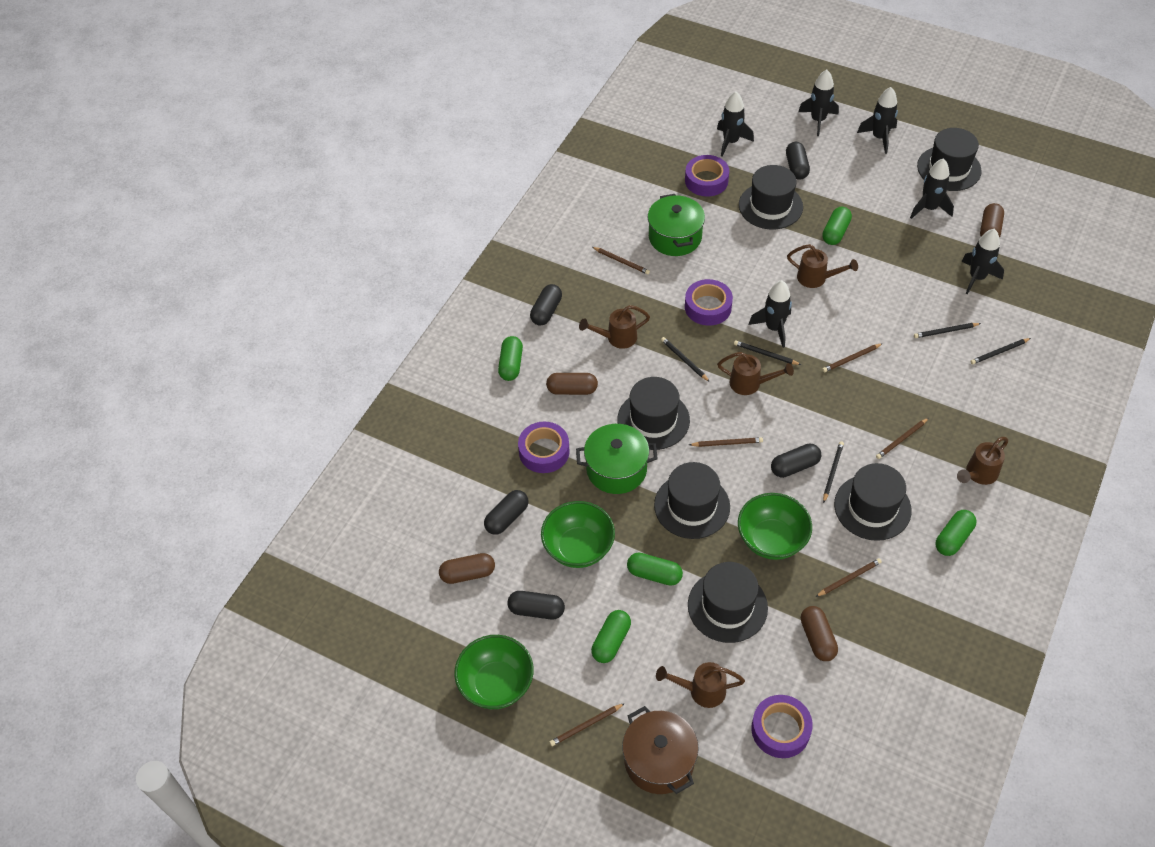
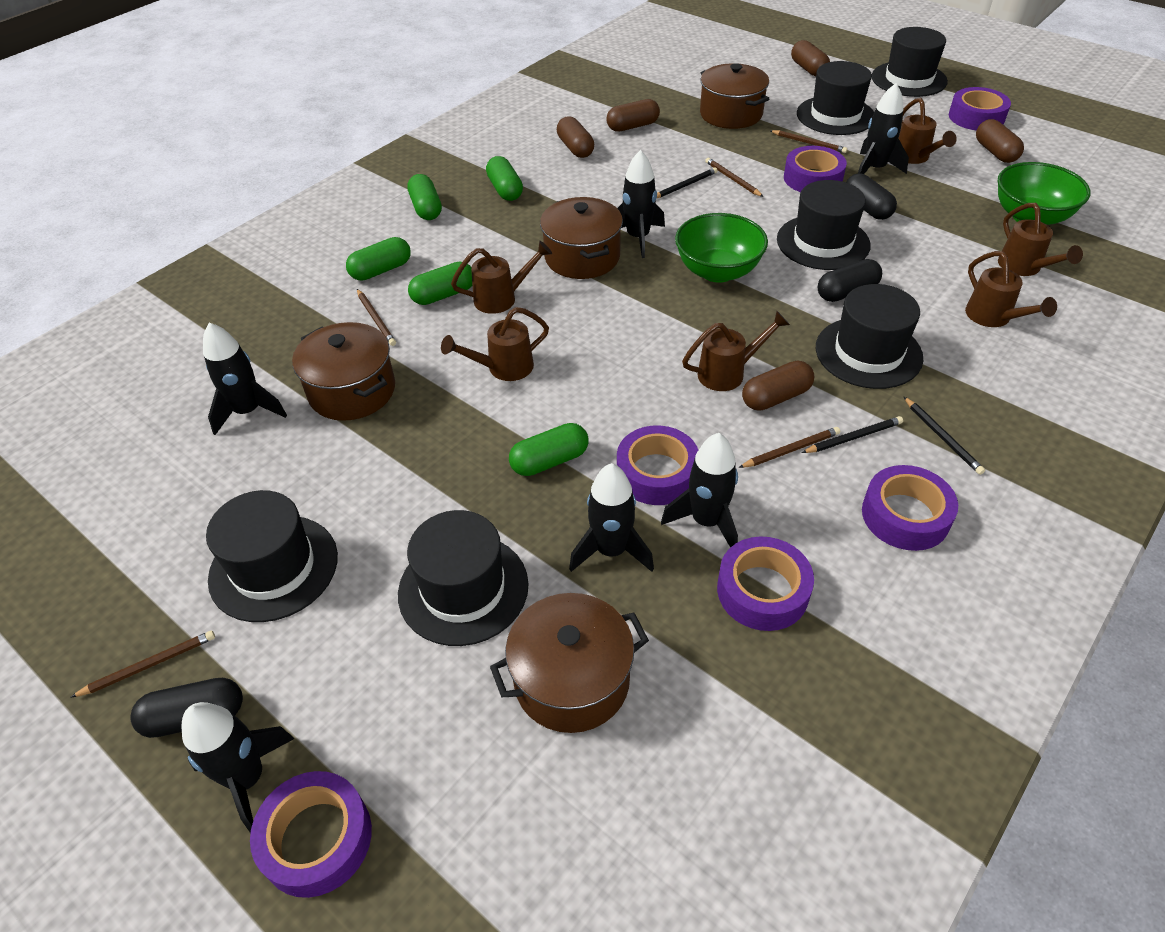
black capsule: [484,490,528,535] [507,591,565,619] [530,284,562,325] [771,444,821,478] [786,142,810,179] = 5 -> [130,678,243,738] [817,259,882,302] [846,173,897,220] = 3
black pencil: [661,337,710,382] [734,340,801,365] [823,441,844,503] [914,323,981,338] [970,338,1031,364] = 5 -> [657,167,718,198] [802,416,903,453] [904,397,985,475] = 3
brown capsule: [439,553,495,584] [546,373,598,395] [801,606,838,661] [980,203,1004,238] = 4 -> [557,116,594,158] [606,99,660,132] [742,360,814,411] [791,40,830,77] [976,119,1024,163] = 5
brown pencil: [549,703,625,746] [592,247,650,274] [689,437,763,447] [815,558,882,597] [822,343,883,372] [876,418,929,459] = 6 -> [70,631,215,698] [357,289,396,346] [705,158,763,197] [739,427,840,468] [770,130,847,153] = 5
brown pot: [622,706,699,794] = 1 -> [292,322,395,421] [490,593,649,733] [540,197,623,279] [700,63,769,129] = 4
brown watering can: [579,305,650,349] [656,662,745,708] [717,352,794,395] [787,244,858,288] [957,437,1008,485] = 5 -> [441,307,549,381] [451,241,552,314] [682,311,790,391] [898,98,957,164] [965,251,1057,327] [998,203,1083,276] = 6
green bowl: [454,635,534,709] [541,501,615,568] [738,493,812,560] = 3 -> [675,213,768,283] [998,162,1091,225] = 2
green pot: [576,424,658,494] [648,194,705,256] = 2 -> none = 0
purple tape: [518,421,570,473] [685,155,729,197] [685,279,733,326] [751,695,813,758] = 4 -> [250,771,372,898] [617,426,698,505] [717,537,814,631] [784,146,847,192] [862,465,958,551] [949,87,1011,130] = 6

